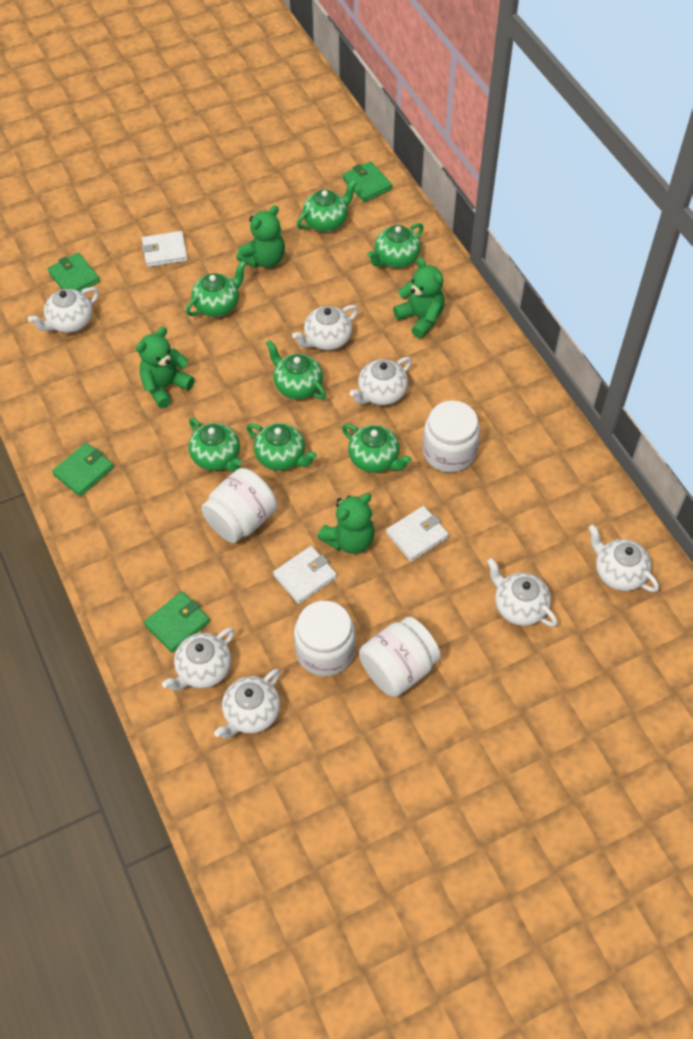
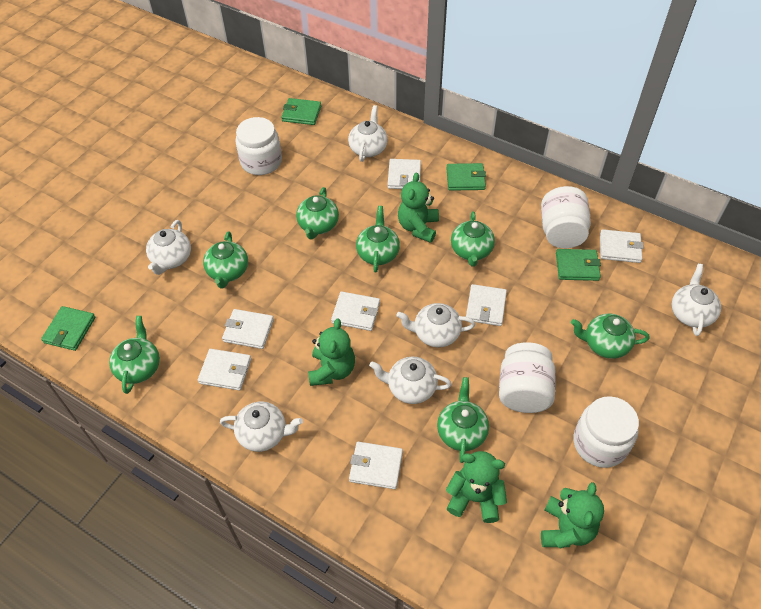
white teapot: [28,287,99,333] [162,627,235,691] [214,669,280,738] [292,305,358,350] [349,357,412,405] [487,558,558,627] [588,525,659,592] = 7 -> [146,220,191,275] [220,402,303,452] [348,105,388,162] [369,357,452,404] [396,303,475,347] [672,264,721,336] = 6
white wallet: [142,231,188,267] [273,546,337,604] [386,506,449,562] = 3 -> [198,349,251,391] [222,309,274,349] [331,291,380,331] [349,442,403,489] [387,159,421,189] [466,284,507,326] [600,229,644,263] = 7

